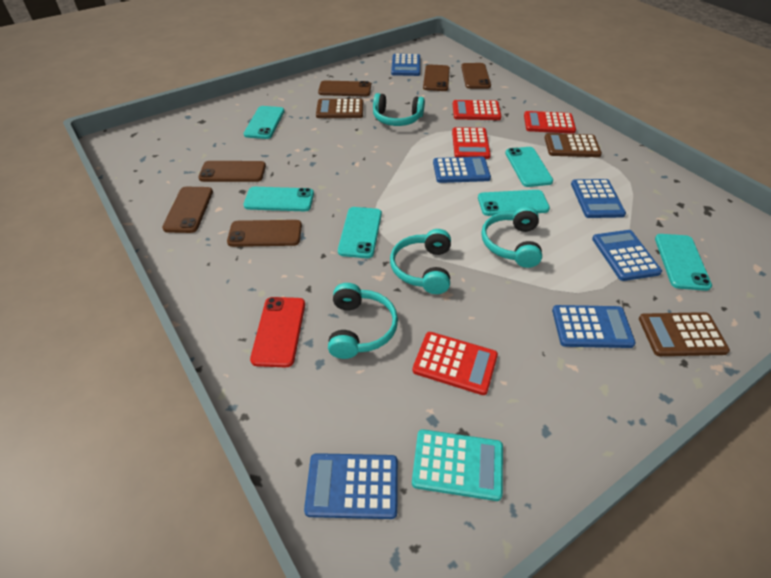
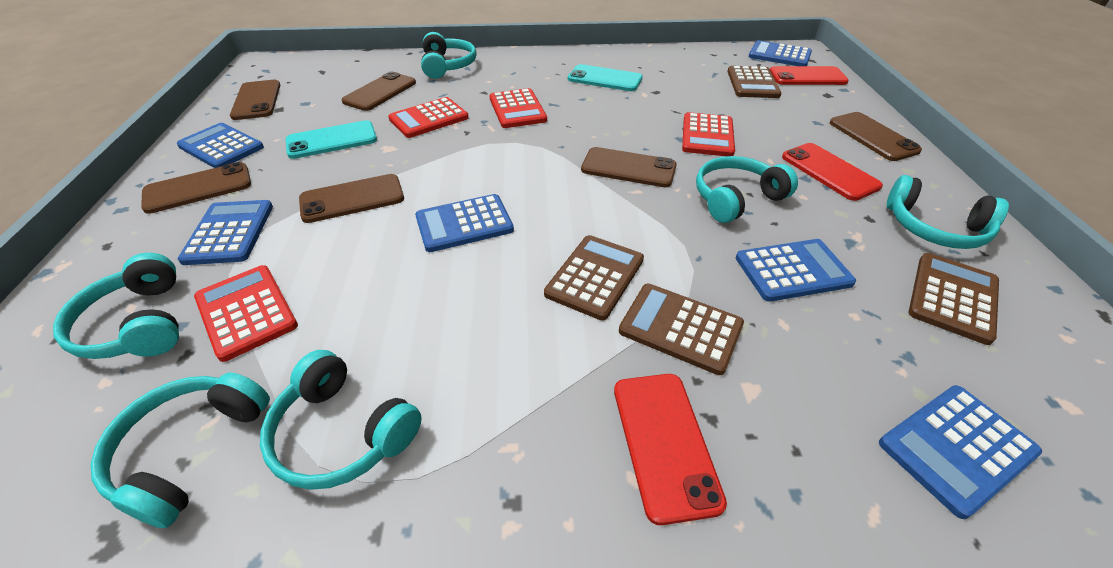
brown calculator: [316,99,363,118] [545,133,602,157] [639,312,730,356] = 3 -> [544,235,644,320] [619,284,744,375] [727,66,782,98] [909,253,999,345] = 4
red phone: [250,297,305,367] = 1 -> [614,374,727,525] [770,66,849,85] [782,143,883,201] = 3
turquoise calculator: [412,429,503,501] = 1 -> none = 0
turquoise headphones: [328,283,398,359] [373,93,425,126] [390,229,451,294] [481,206,542,268] = 4 -> [53,253,179,359] [91,372,270,528] [260,350,422,490] [421,32,477,79] [696,156,798,223] [887,175,1009,249] = 6
turquoise phone: [244,106,285,139] [244,187,314,211] [338,207,382,258] [478,190,550,216] [505,147,553,187] [655,234,712,291] = 6 -> [286,120,377,159] [568,64,643,91] = 2

